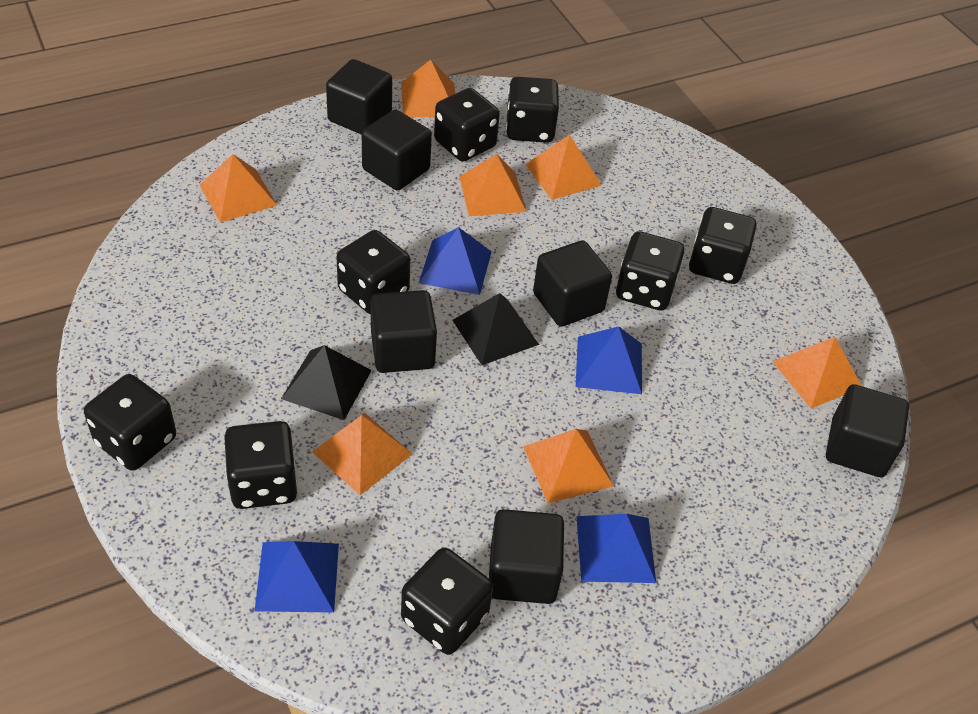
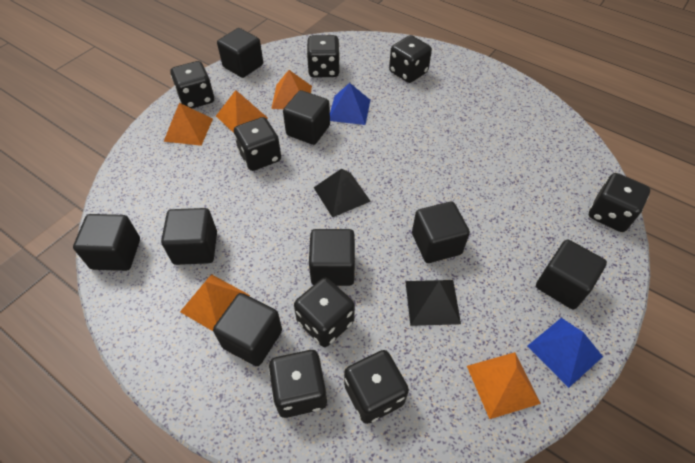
black cube: [326,59,392,135] [362,109,432,191] [371,290,437,373] [489,509,564,604] [533,240,612,327] [826,384,909,477] = 6 -> [73,214,140,271] [161,208,217,265] [213,293,282,366] [217,28,263,78] [283,90,330,145] [309,229,355,286] [412,202,470,263] [536,239,607,309] = 8
blue pyramid: [255,541,339,612] [419,227,492,295] [576,326,642,394] [576,514,656,583] = 4 -> [330,83,370,125] [528,318,603,388] = 2
orange pyramid: [200,154,277,223] [312,413,412,495] [401,59,455,117] [459,154,527,216] [523,429,614,503] [525,135,602,200] [772,337,862,409] = 7 -> [163,103,213,146] [180,274,250,331] [216,90,268,133] [271,70,312,109] [467,352,541,419] = 5

